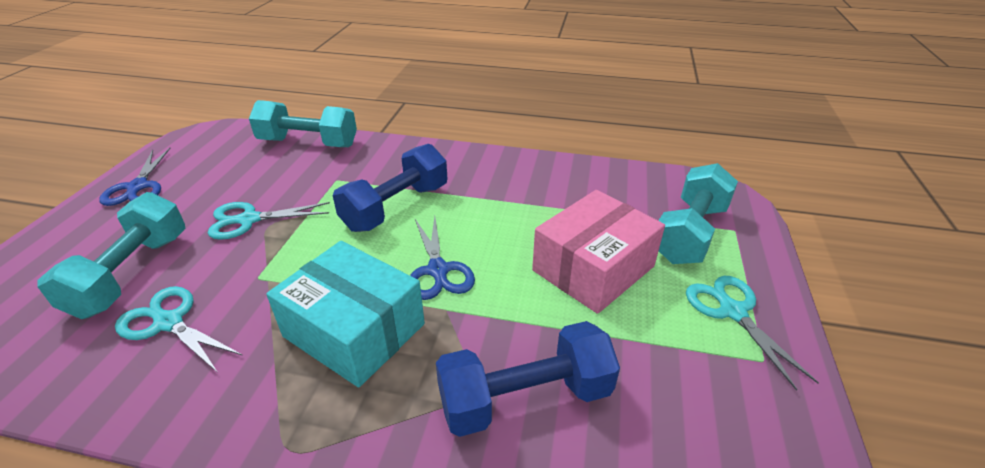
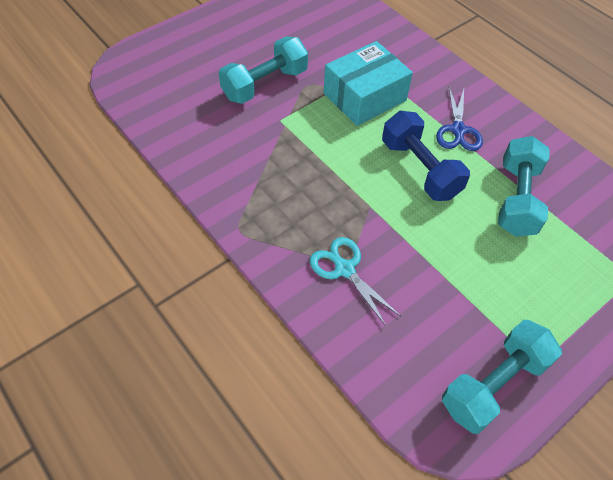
blue dumbbell: [333,144,447,232] [436,321,620,437] = 2 -> [382,111,470,201] = 1
blue scissors: [99,148,170,206] [410,216,475,300] = 2 -> [436,88,483,151] = 1
pink box: [532,190,665,314] = 1 -> none = 0
turquoise scissors: [115,286,243,373] [208,202,330,240] [686,276,819,391] = 3 -> [310,237,400,326] = 1

